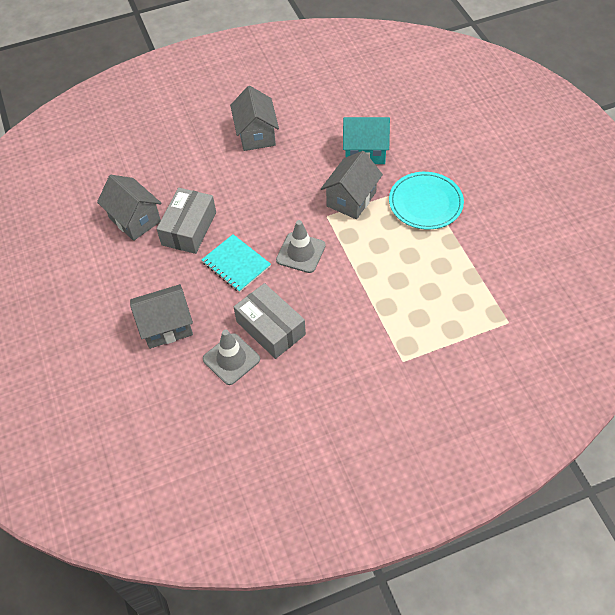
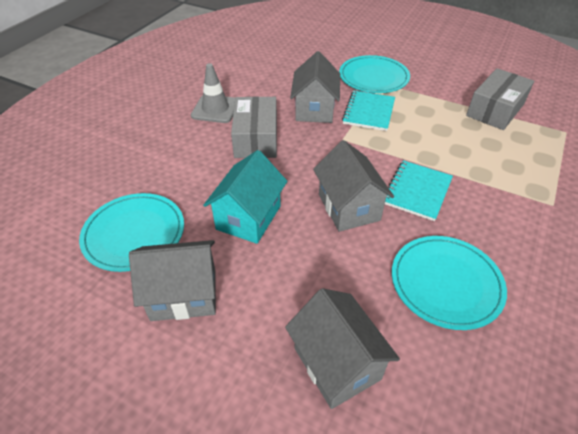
grey traffic cone: [203,330,260,385] [276,220,326,273] = 2 -> [191,63,235,123] = 1
turquoise notebook: [201,234,271,293] = 1 -> [342,90,395,131] [385,160,453,221] = 2
turquoise plate: [389,172,464,229] = 1 -> [79,193,184,272] [339,55,410,93] [392,236,507,330] = 3

